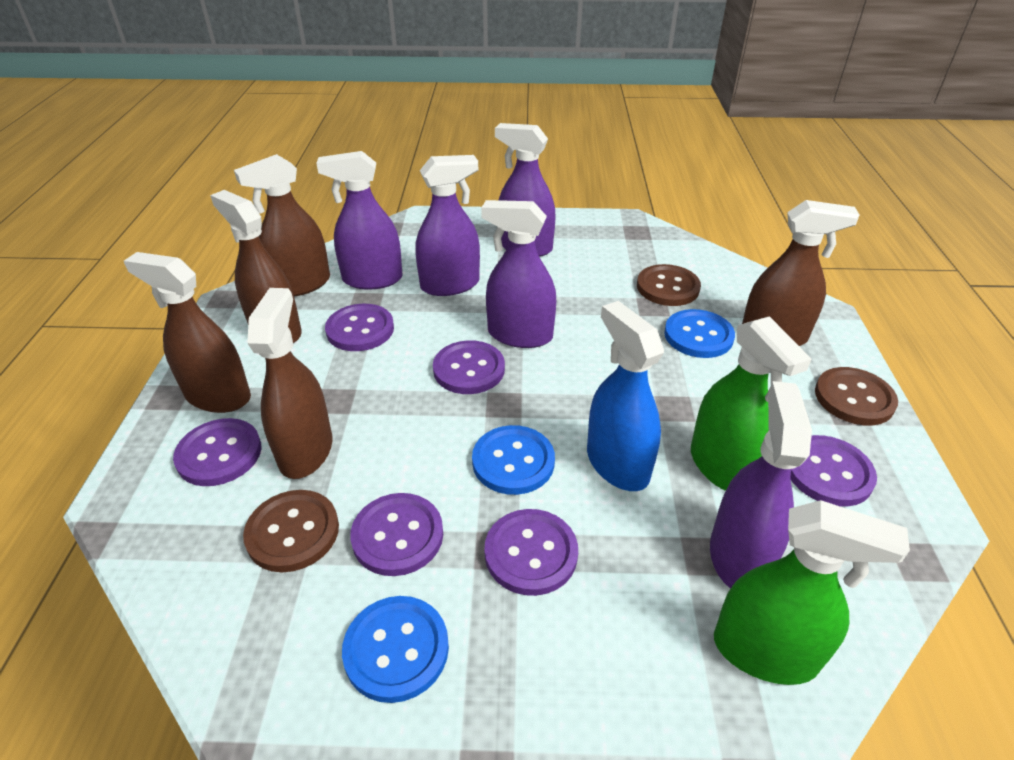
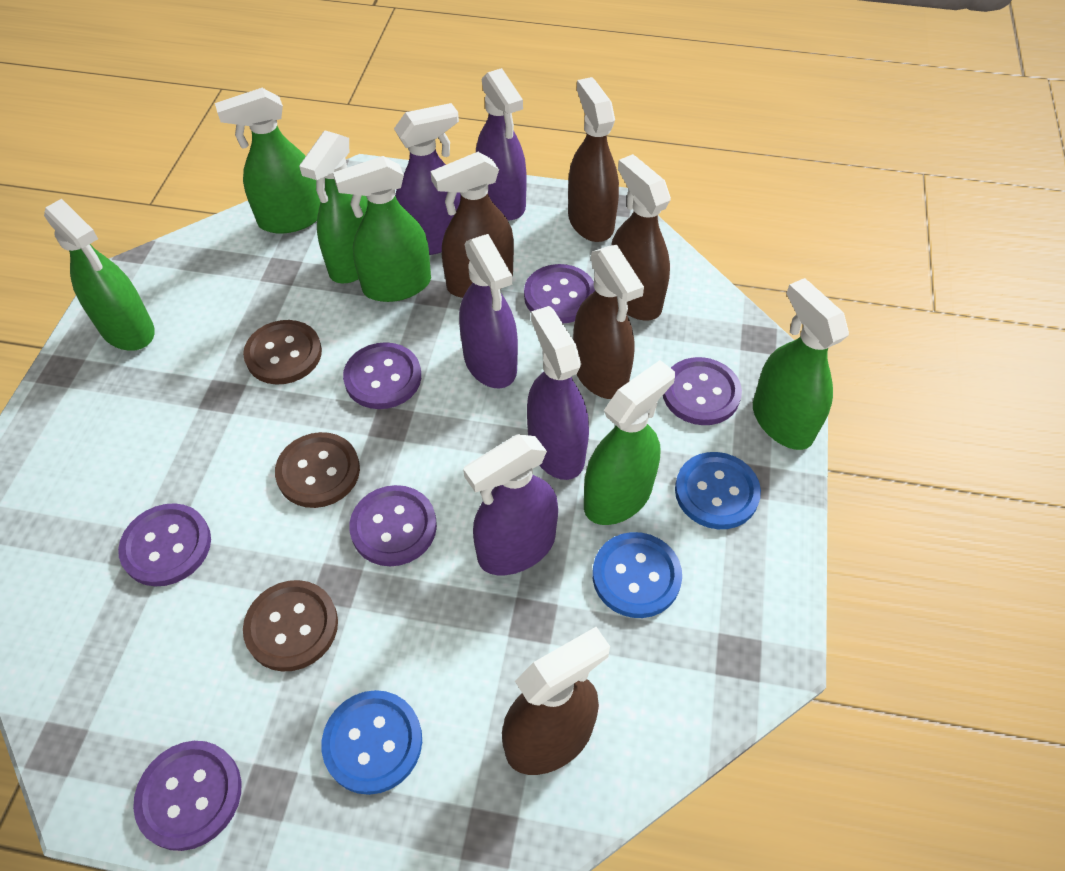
blue spray bottle: [587,301,664,491] = 1 -> none = 0
green spray bottle: [691,316,812,491] [714,500,910,685] = 2 -> [44,199,155,351] [215,88,320,234] [299,130,368,283] [333,156,431,302] [584,360,675,525] [753,278,849,450] = 6

